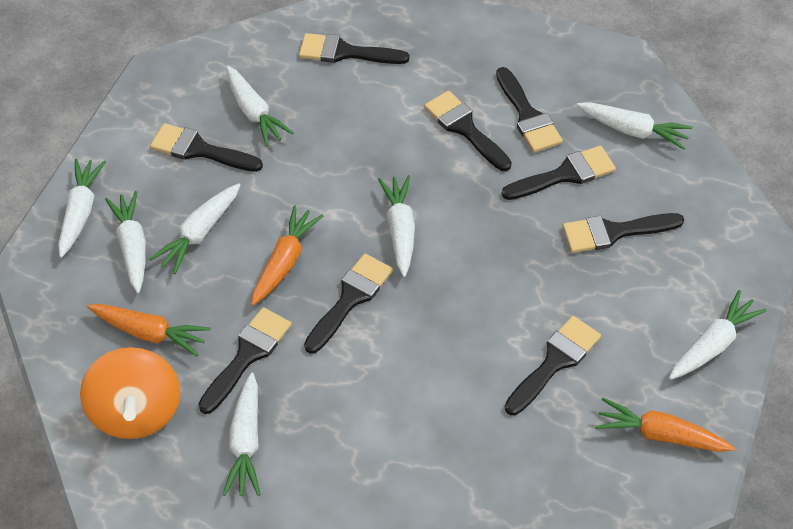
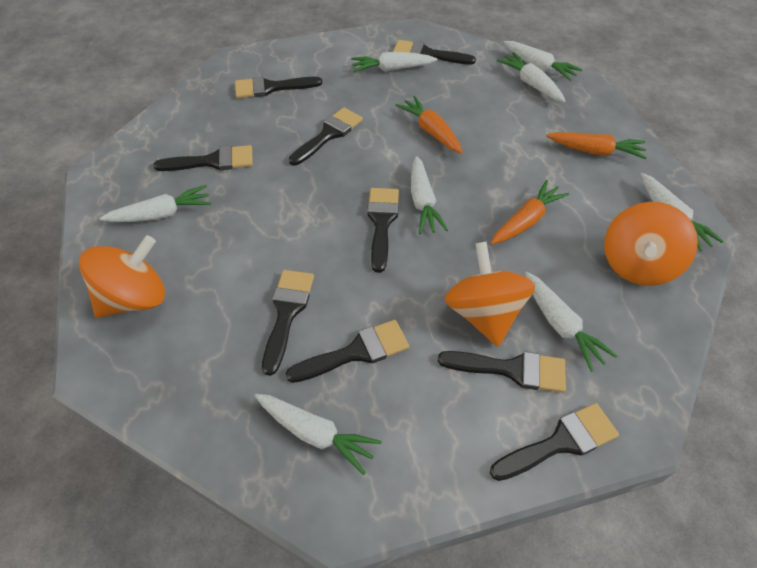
orange spinning top: [80,347,180,439] = 1 -> [79,235,165,318] [444,242,535,346] [604,202,698,286] = 3

